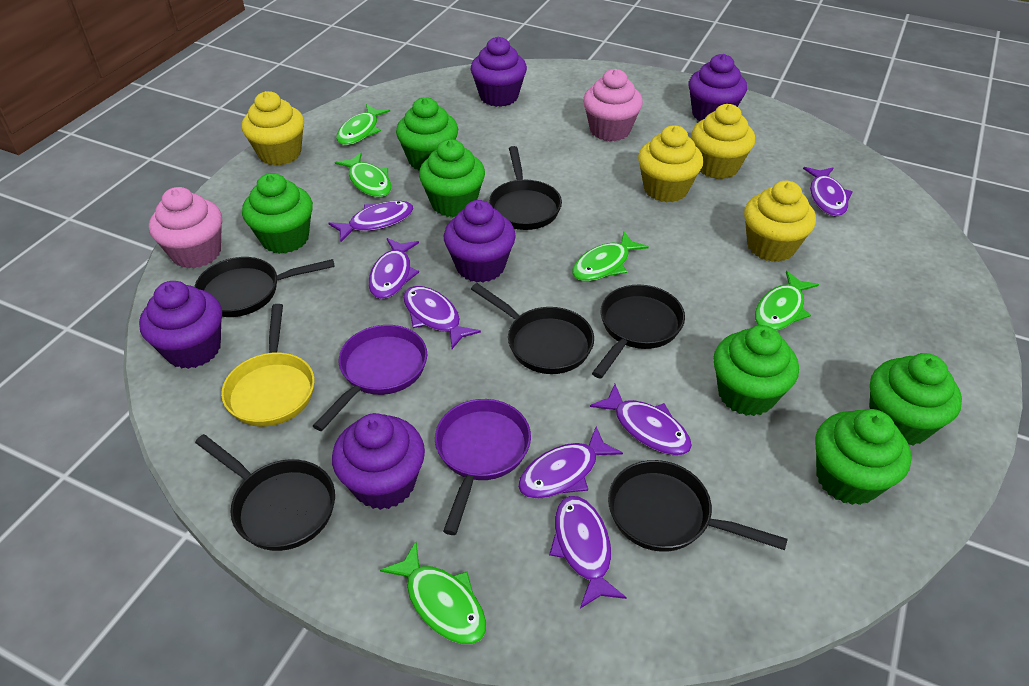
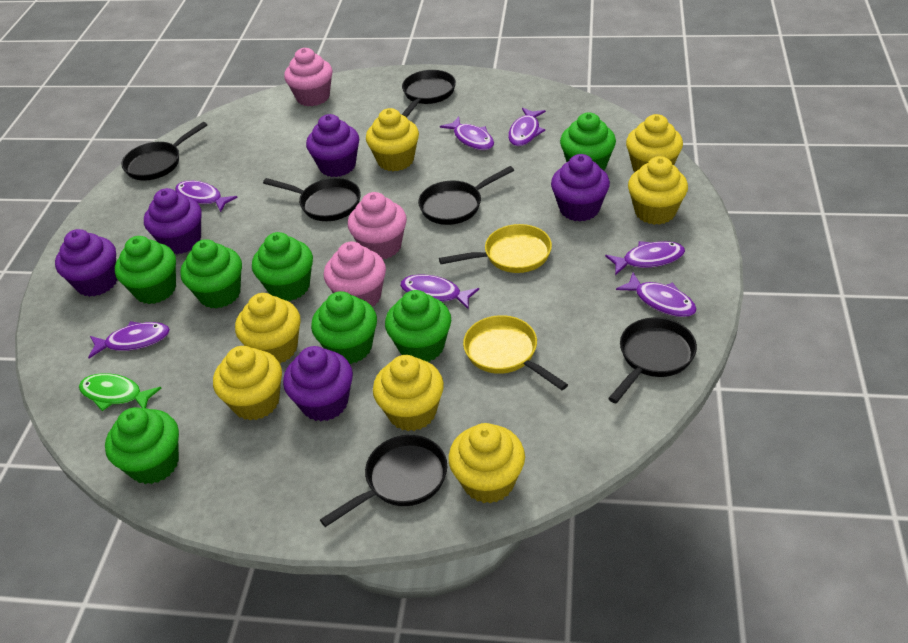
green cupcake: [242,173,313,254] [396,97,458,171] [419,139,485,217] [713,325,799,416] [815,409,911,505] [869,353,962,446] = 6 -> [105,407,179,484] [115,236,176,304] [180,239,242,308] [252,232,313,301] [311,291,377,364] [385,290,451,362] [560,113,616,170] = 7
green fish: [335,153,392,197] [336,104,390,145] [380,542,486,644] [572,232,649,281] [755,271,819,331] = 5 -> [79,373,161,411] = 1
pink cupcake: [149,187,222,269] [583,69,643,141] = 2 -> [284,48,332,106] [324,242,386,306] [348,192,407,259] = 3
purple pan: [313,325,427,431] [435,399,531,535] = 2 -> none = 0
yellow cupcake: [242,91,304,166] [638,125,703,202] [692,104,755,179] [744,181,816,262] = 4 -> [213,346,282,420] [235,293,301,363] [366,108,419,171] [373,355,444,431] [448,423,525,503] [626,114,683,172] [628,156,688,225] = 7
yellow pan: [221,304,315,427] = 1 -> [439,224,552,273] [463,315,568,390] = 2

